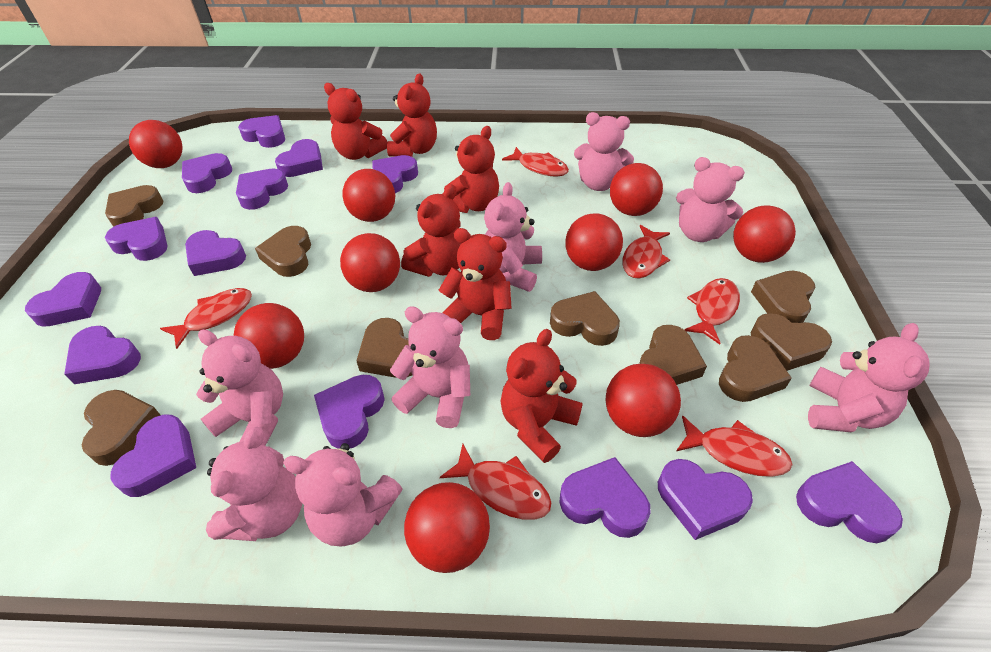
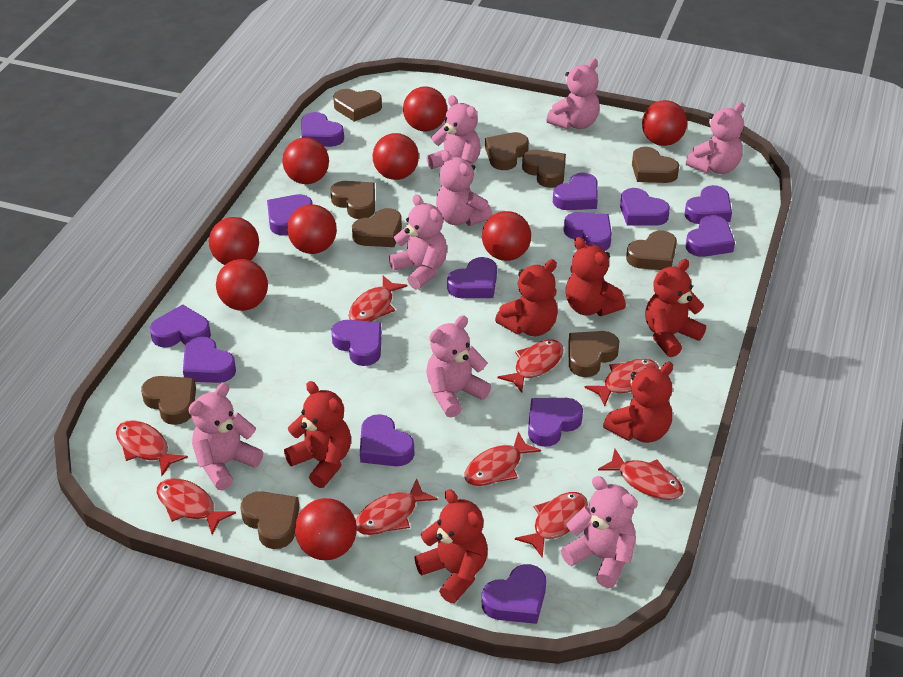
brown heart: [82,390,160,466] [105,185,163,227] [255,226,311,277] [356,318,412,378] [550,291,620,346] [639,325,707,385] [719,335,792,402] [751,271,815,323] [751,313,832,371] = 9 -> [141,376,196,425] [240,491,299,549] [330,181,375,219] [333,89,382,122] [352,208,402,247] [485,132,529,170] [522,150,566,188] [568,331,619,377] [626,230,677,270] [632,147,679,183] = 10
red fish: [160,288,252,349] [440,444,551,520] [502,147,569,177] [622,225,670,279] [676,416,792,477] [684,278,740,345] = 6 -> [116,420,188,476] [157,478,236,535] [349,276,407,322] [356,478,438,535] [464,432,541,486] [498,340,564,393] [515,492,588,558] [584,359,659,407] [598,449,684,500] = 9

